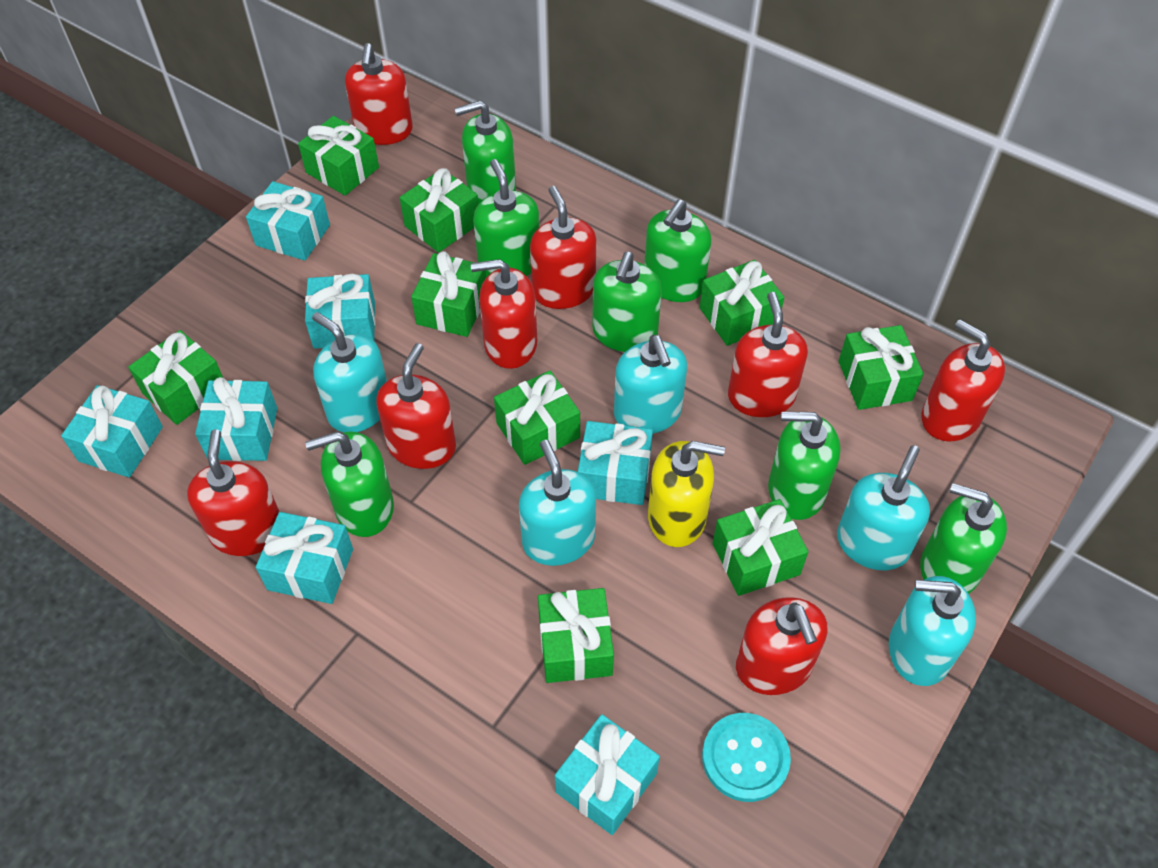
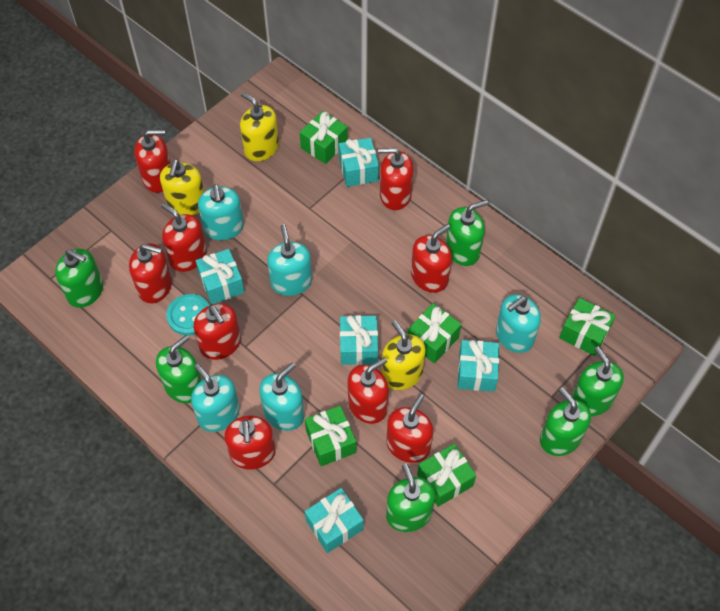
green gift: [128,330,223,425] [298,116,379,196] [400,168,478,253] [411,251,486,337] [494,371,580,465] [538,588,614,683] [700,260,784,346] [713,499,808,596] [839,325,924,410] = 9 -> [300,111,348,164] [305,406,356,466] [407,303,461,364] [417,444,476,507] [559,298,616,356] = 5
green soap dispenser: [305,432,394,537] [454,100,516,205] [473,159,539,277] [592,252,662,352] [644,199,711,302] [768,412,840,520] [920,483,1007,594] = 7 -> [55,249,103,308] [156,335,202,403] [386,464,435,532] [446,200,488,266] [540,387,591,456] [572,347,624,416] = 6
red soap dispenser: [187,429,280,556] [345,43,413,145] [376,343,456,469] [471,259,537,369] [530,186,596,309] [728,292,808,417] [736,597,827,695] [921,319,1005,442] = 8 -> [129,243,172,303] [134,130,171,193] [161,203,207,272] [193,304,241,360] [224,416,276,470] [348,357,389,424] [378,148,414,210] [386,394,433,463] [411,224,452,293] = 9
turquoise gift: [61,385,163,477] [195,377,277,461] [246,181,330,261] [256,512,353,604] [305,274,376,349] [555,714,660,835] [578,421,653,505] = 7 -> [196,249,244,304] [305,488,364,553] [339,138,379,187] [340,315,378,365] [458,340,499,392] = 5
yellow soap dispenser: [648,441,725,547] = 1 -> [160,159,204,215] [240,92,279,161] [381,320,426,390] = 3

